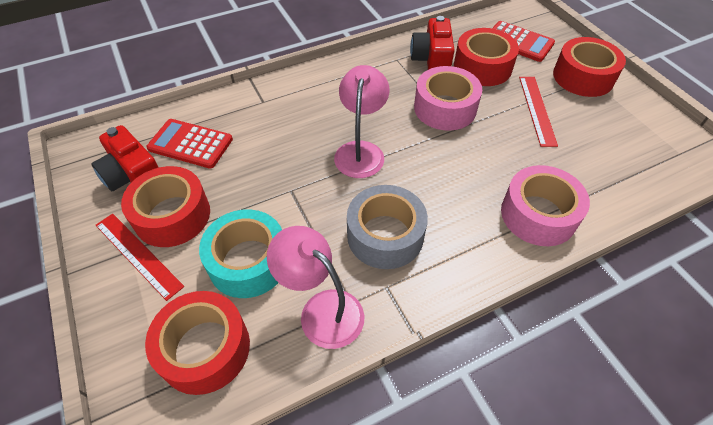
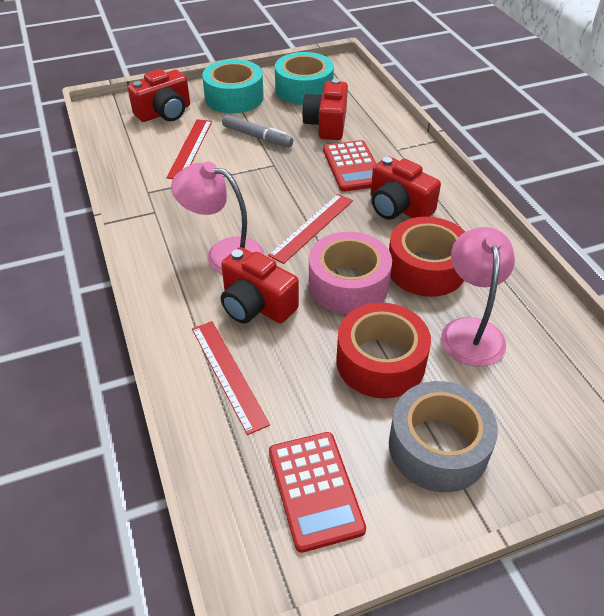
grey marker: none = 0 -> [222,115,293,148] = 1
pink tape: [414,66,482,131] [501,165,590,246] = 2 -> [309,232,392,314] = 1
red camera: [91,125,159,191] [410,16,455,70] = 2 -> [128,69,190,122] [221,247,299,324] [302,79,348,140] [371,156,441,220] = 4
red ruler: [96,214,184,301] [519,77,558,147] = 2 -> [166,119,212,179] [192,321,270,435] [268,194,353,264] = 3
red tape: [121,166,210,247] [145,291,250,395] [454,28,519,86] [553,37,626,97] = 4 -> [336,303,431,399] [389,217,465,297] = 2
turquoise tape: [199,209,282,298] = 1 -> [202,59,264,113] [275,52,334,105] = 2

